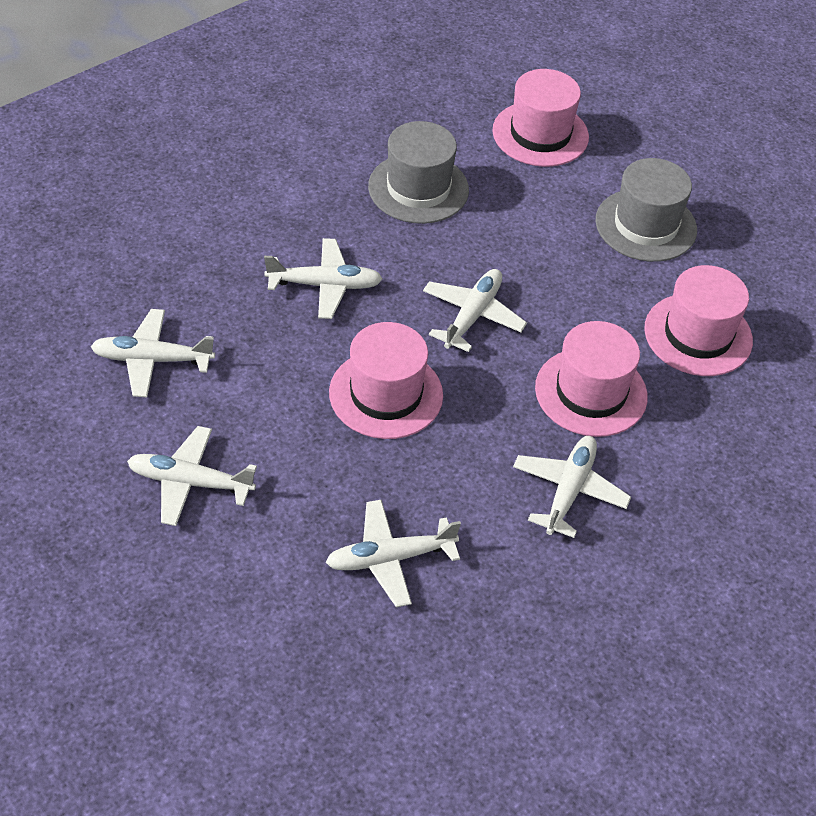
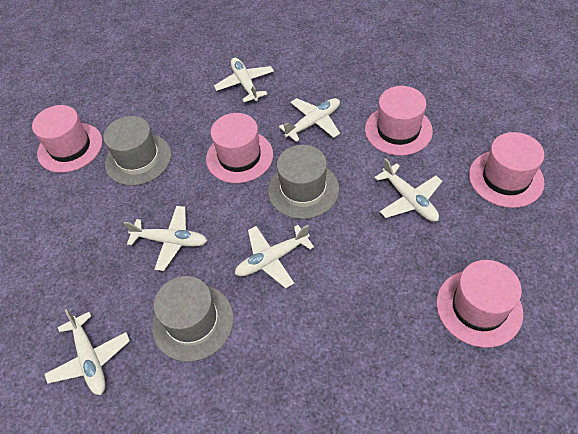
grey hat: [368,121,469,224] [595,158,697,262] = 2 -> [103,116,171,186] [152,276,234,362] [268,145,339,219] = 3
pink hat: [329,322,443,439] [492,69,589,167] [535,321,648,437] [644,265,753,376] = 4 -> [32,105,103,173] [206,113,273,183] [365,86,433,156] [436,260,523,348] [469,132,545,208] = 5

